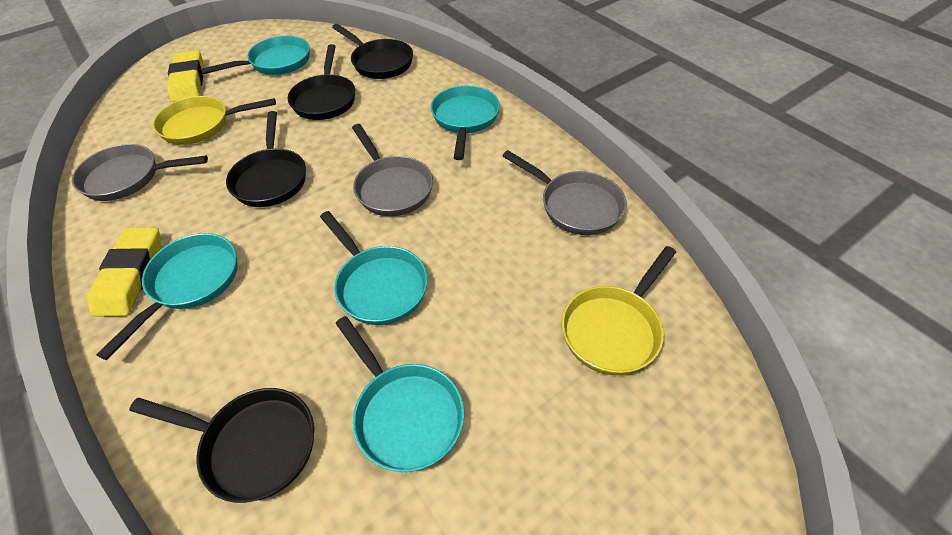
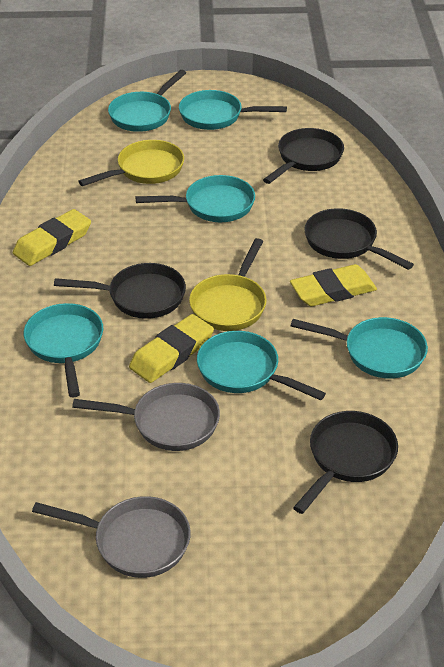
grey pan: [72,144,208,201] [352,124,433,216] [503,150,627,235] = 3 -> [32,496,191,578] [72,383,220,451] = 2
turquoise pan: [96,233,238,360] [201,36,310,75] [320,211,428,325] [335,316,464,472] [431,85,500,160] = 5 -> [24,303,103,397] [108,70,186,132] [136,175,255,222] [179,90,287,130] [197,331,326,400] [291,317,428,379] = 6
yellow eraser: [87,227,161,317] [167,50,204,102] = 2 -> [13,209,91,266] [129,314,214,383] [290,264,377,306] = 3

